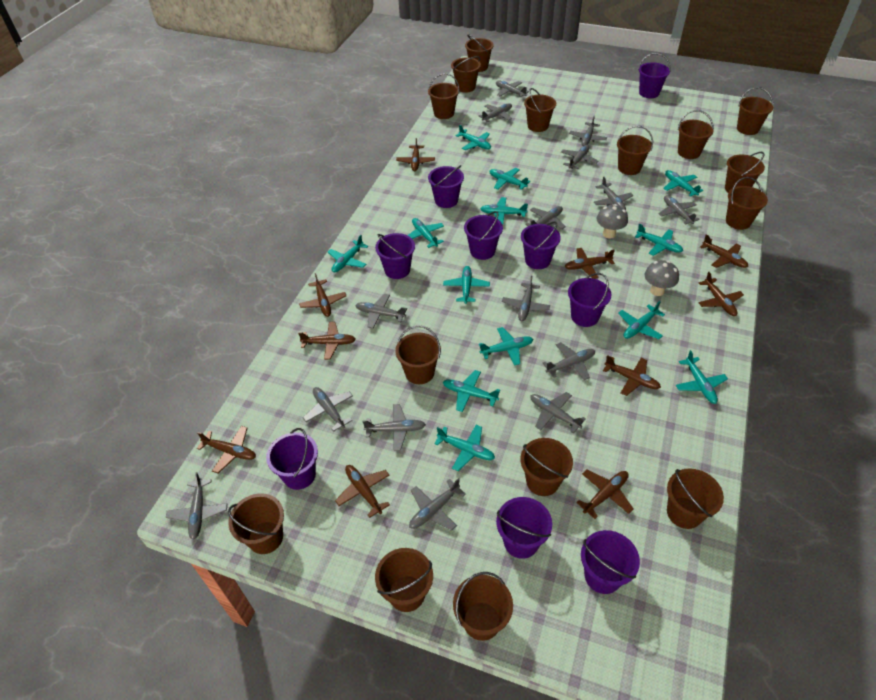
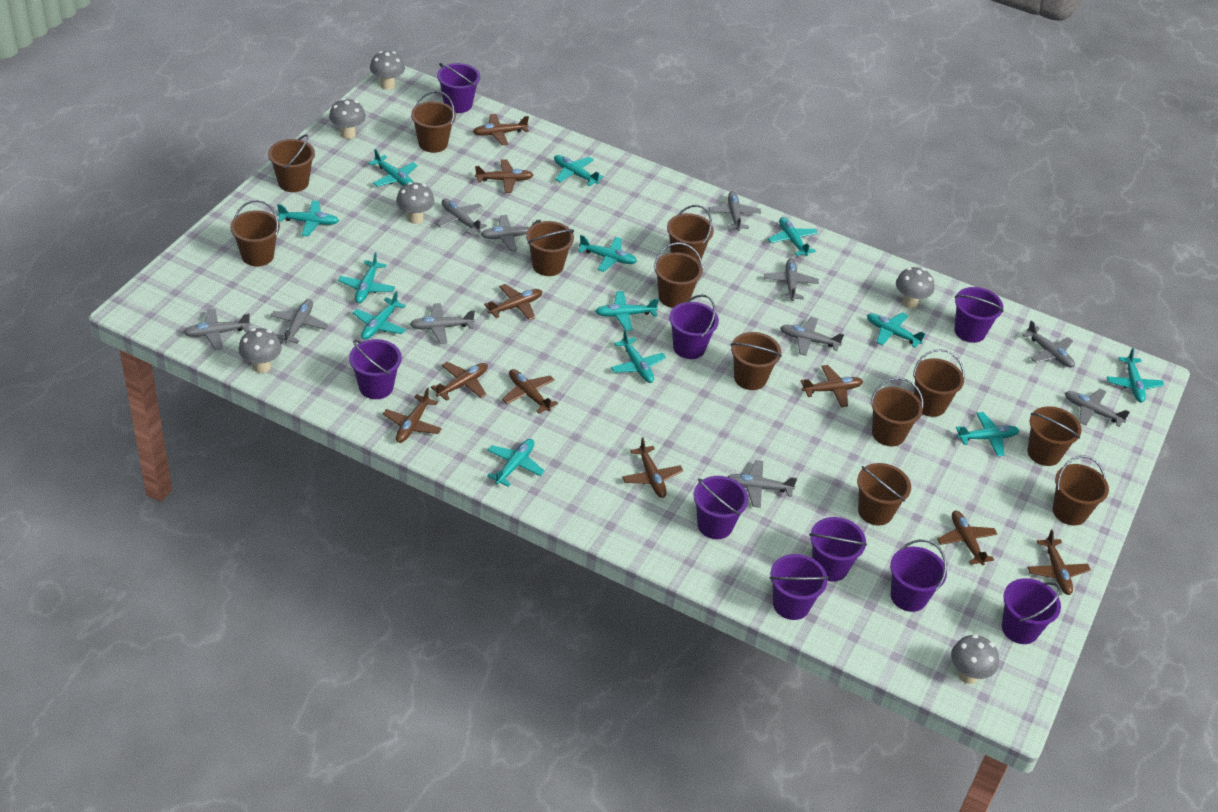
brown bucket: [228,493,284,554] [375,548,433,612] [395,325,441,384] [428,73,459,119] [451,56,481,93] [453,572,513,641] [465,34,494,72] [520,438,573,496] [524,88,556,132] [617,126,653,175] [667,468,724,529] [678,110,714,159] [725,152,765,193] [726,177,768,230] [737,87,773,135] = 15 -> [230,200,280,266] [268,134,315,192] [411,91,456,153] [526,221,574,276] [654,242,703,308] [667,205,714,262] [731,332,782,390] [857,463,911,525] [870,378,924,446] [913,349,965,417] [1027,406,1082,466] [1053,455,1109,526] = 12
grey mushroom: [597,204,628,239] [644,260,679,296] = 2 -> [239,328,282,373] [329,98,366,139] [370,51,405,90] [396,182,435,224] [896,267,934,309] [951,634,999,684] = 6
grey plane: [166,472,227,540] [303,387,353,432] [355,294,407,329] [362,404,426,451] [409,478,466,531] [479,103,512,122] [496,81,529,97] [502,276,550,321] [525,206,566,229] [530,392,586,434] [543,342,595,380] [561,145,598,169] [569,116,607,146] [594,177,634,210] [658,195,700,225] = 15 -> [183,309,251,350] [270,299,328,343] [410,303,475,344] [436,199,487,234] [480,215,541,251] [709,191,761,231] [728,460,797,508] [764,259,819,301] [780,317,844,356] [1022,320,1075,368] [1065,389,1130,427] = 11

